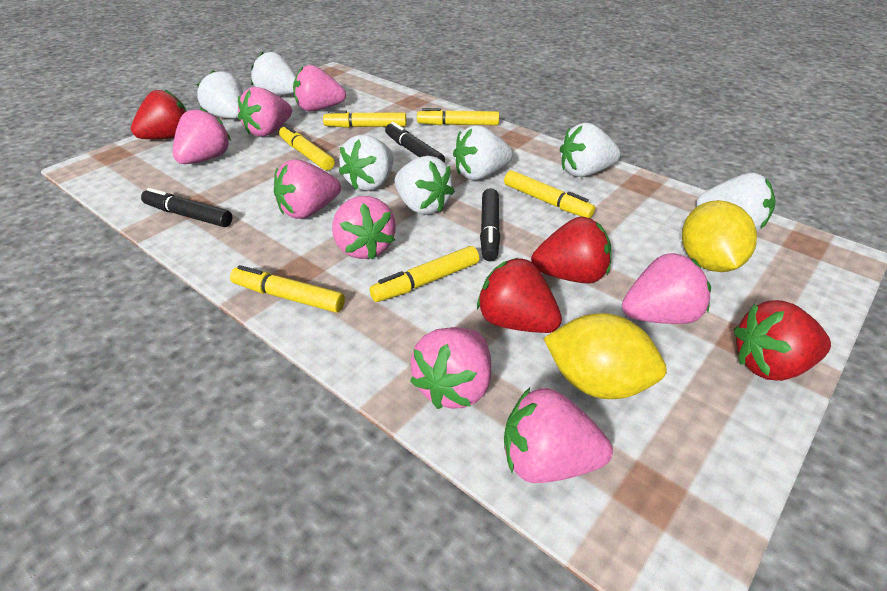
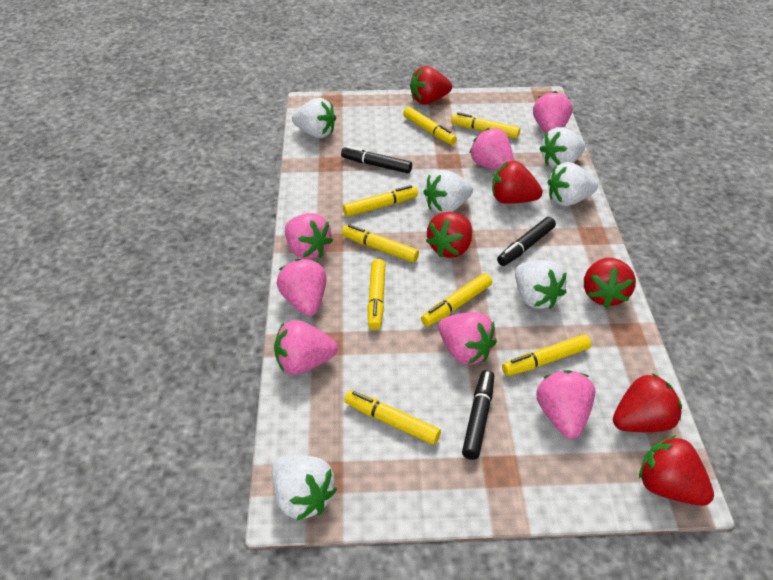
pink strawberry: [173,108,231,164] [238,87,292,137] [274,159,341,219] [293,65,346,111] [332,196,396,260] [410,327,491,409] [504,388,613,483] [622,253,711,324] = 8 -> [274,320,338,375] [276,258,327,316] [285,213,333,259] [438,312,497,365] [469,128,514,171] [533,91,572,133] [536,370,595,439] = 7
red strawberry: [131,89,187,139] [477,258,562,333] [531,217,611,283] [734,300,831,381] = 4 -> [410,66,452,104] [426,212,472,258] [492,161,543,204] [584,258,636,308] [613,373,682,432] [639,435,714,506] = 6
white strawberry: [197,70,243,119] [251,52,296,96] [339,135,394,191] [394,156,455,215] [453,125,513,180] [560,123,621,177] [696,173,776,231] = 7 -> [272,455,337,520] [292,98,336,138] [424,170,473,214] [515,260,567,309] [540,127,585,168] [548,162,598,206] = 6
yellow lemon: [543,313,667,399] [682,200,757,272] = 2 -> none = 0
yellow marker: [230,265,345,313] [279,125,335,171] [323,111,406,128] [370,246,479,302] [417,108,499,125] [504,170,595,218] = 6 -> [342,224,419,263] [343,185,418,217] [345,390,441,445] [367,259,385,330] [403,107,457,145] [421,273,492,327] [451,112,520,138] [502,334,591,376] = 8

